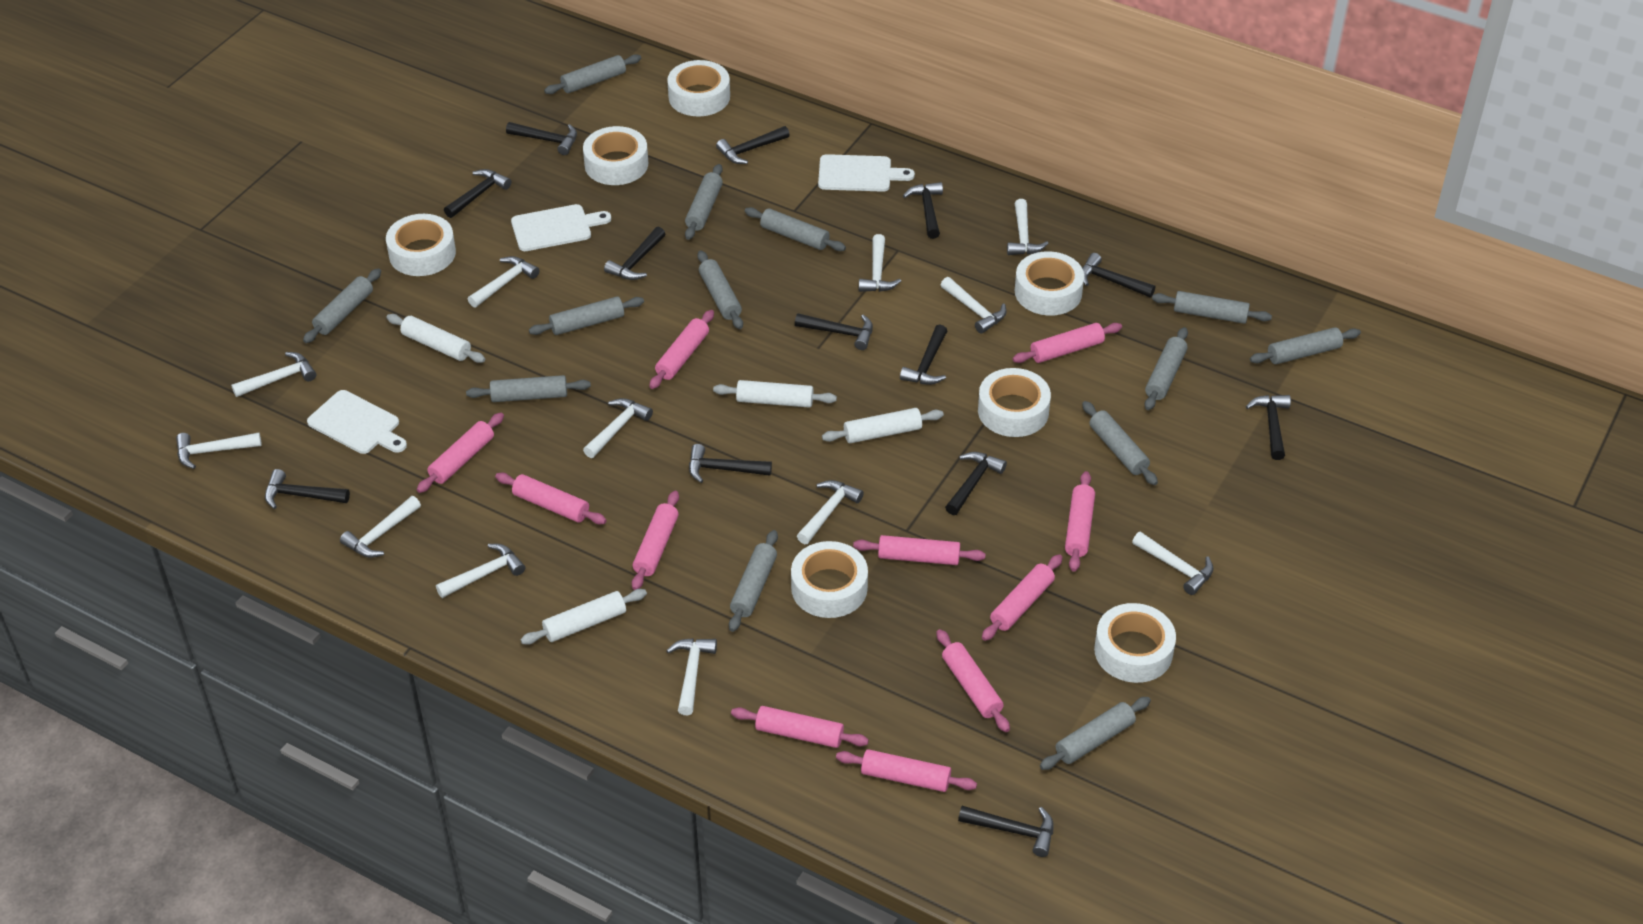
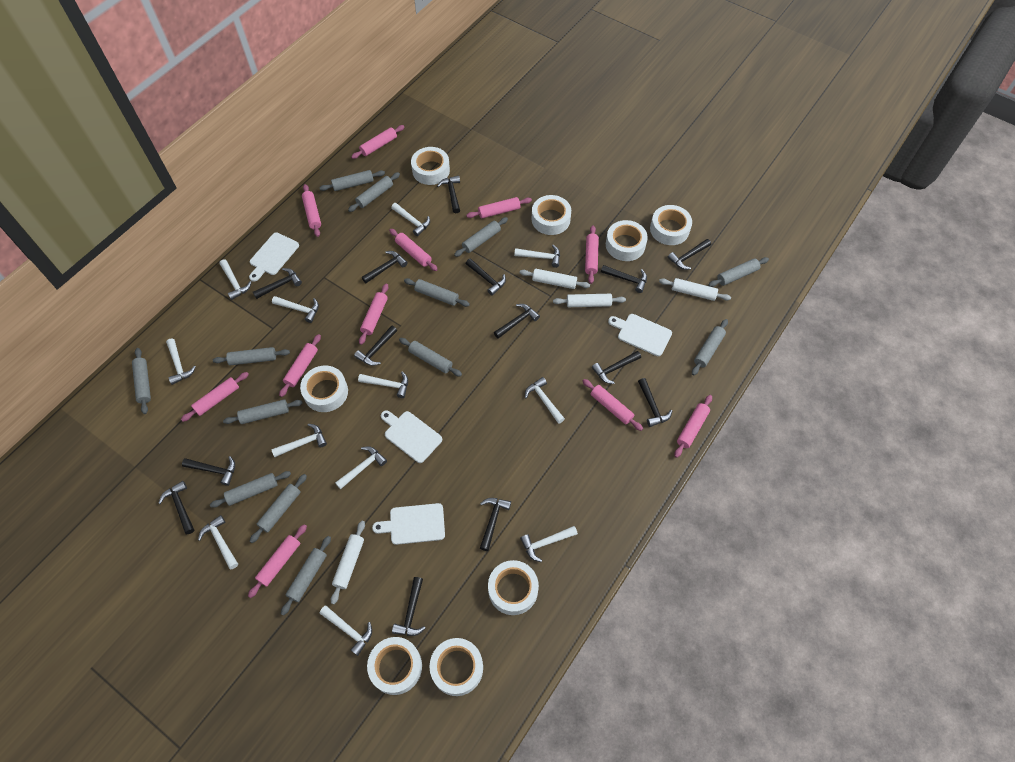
black hammer: [265,469,350,509] [444,169,511,218] [506,122,577,155] [604,227,665,280] [689,444,772,483] [716,126,790,164] [795,313,873,350] [900,324,947,385] [903,182,943,239] [945,452,1007,515] [958,806,1054,857] [1082,253,1155,297] [1246,395,1291,460] = 13 -> [159,481,194,534] [182,456,235,486] [253,268,302,299] [354,325,397,366] [362,251,408,283] [392,577,425,636] [437,175,460,213] [466,258,506,296] [480,498,511,551] [494,304,540,339] [592,351,641,384] [601,265,647,293] [638,378,672,427] [668,239,711,270] = 14
white cutting board: [307,390,407,454] [511,204,611,251] [818,154,915,192] = 3 -> [249,232,299,282] [372,503,445,545] [381,410,442,463] [608,314,672,356] = 4
white tape: [386,214,456,276] [583,126,648,185] [667,60,730,116] [791,541,868,618] [978,368,1051,437] [1015,251,1084,316] [1094,603,1176,683] = 7 -> [300,366,348,412] [367,637,422,695] [411,147,450,185] [430,638,483,696] [488,560,539,615] [531,195,571,235] [606,220,648,261] [650,205,692,245] = 8

